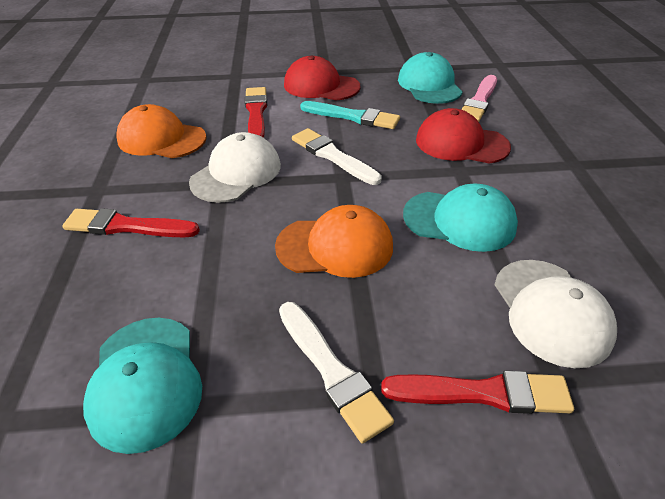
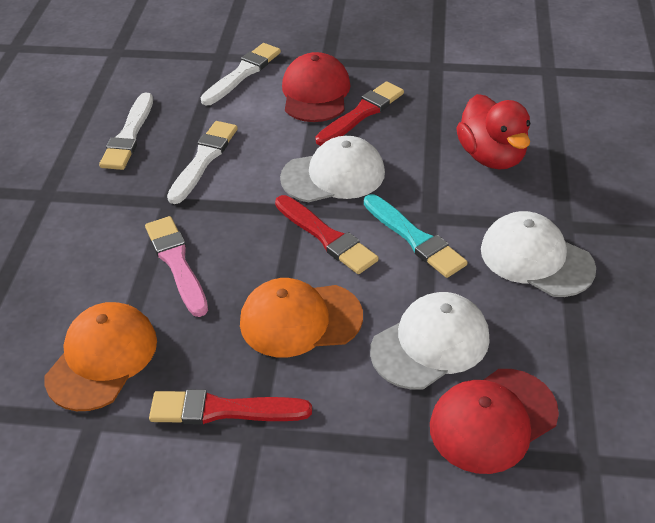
red duck: none = 0 -> [456,94,531,170] = 1
turquoise cap: [83,318,202,454] [398,52,463,104] [403,184,518,252] = 3 -> none = 0
white brush: [279,302,394,443] [292,128,382,185] = 2 -> [99,93,153,170] [167,121,238,204] [200,43,281,105] = 3
white cap: [189,132,281,203] [495,260,617,368] = 2 -> [280,136,385,202] [370,292,490,390] [481,211,596,297] = 3

